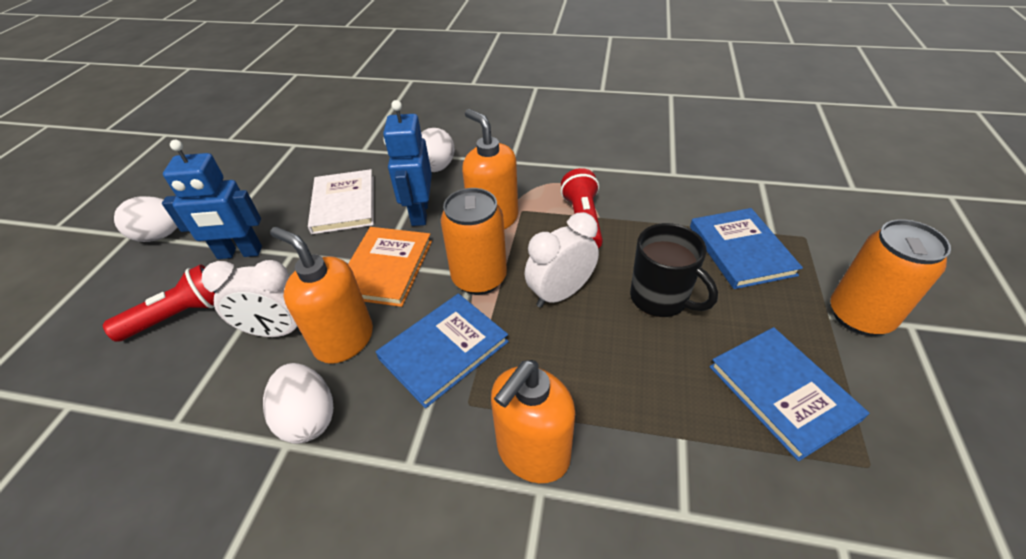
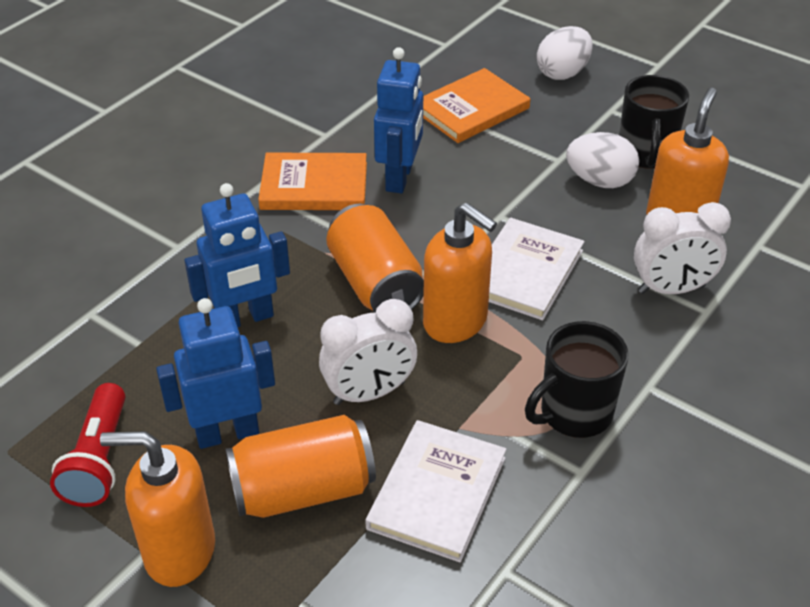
black mug: [630,223,718,317] = 1 -> [525,321,629,438] [619,75,689,169] = 2
blue book: [376,294,509,408] [690,208,803,289] [709,327,870,461] = 3 -> none = 0
blue robot: [162,140,262,259] [383,100,432,226] = 2 -> [156,298,275,449] [184,183,290,327] [374,47,423,193] = 3
orange book: [348,227,432,307] = 1 -> [258,153,367,210] [423,68,530,143] = 2
red flashlight: [103,264,217,342] [561,168,603,248] = 2 -> [50,383,126,507] = 1
white book: [308,169,374,234] = 1 -> [365,420,506,562] [489,218,585,320] = 2
white egg: [114,196,177,242] [263,363,333,444] [421,128,455,172] = 3 -> [537,26,593,80] [566,132,639,188] = 2

